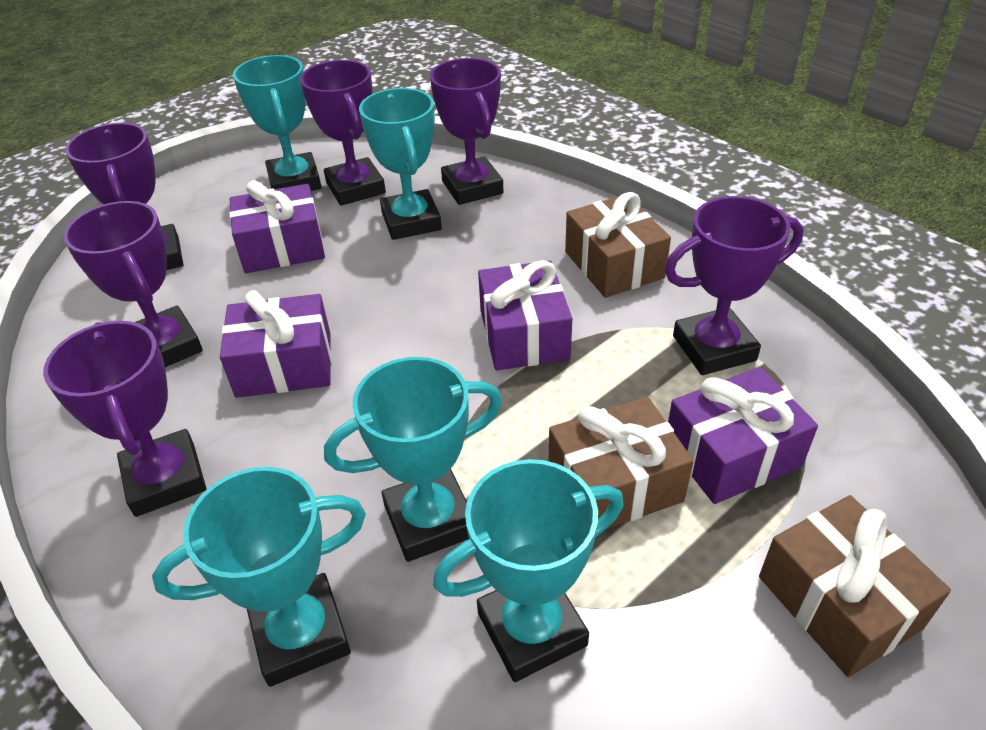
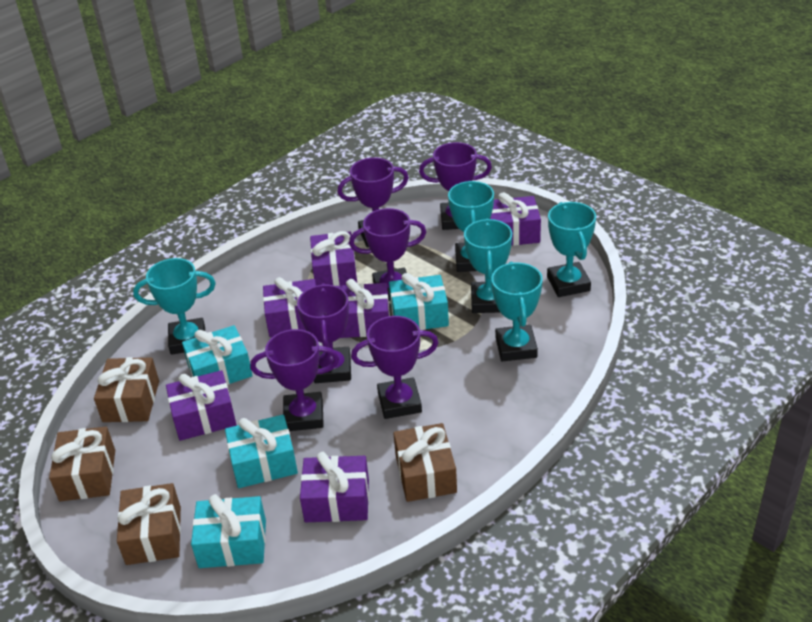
brown gift: [549,396,694,529] [565,192,671,298] [759,495,951,677] = 3 -> [49,427,115,501] [94,357,159,422] [117,483,181,565] [393,423,457,502] = 4
purple gift: [220,290,332,398] [229,180,325,273] [478,260,572,370] [668,367,818,504] = 4 -> [166,370,236,441] [263,277,316,337] [300,452,369,522] [310,231,357,286] [337,279,390,338] [490,192,541,246] = 6
turquoise gift: none = 0 -> [182,325,253,385] [191,494,266,568] [225,415,298,488] [389,273,449,330] = 4

